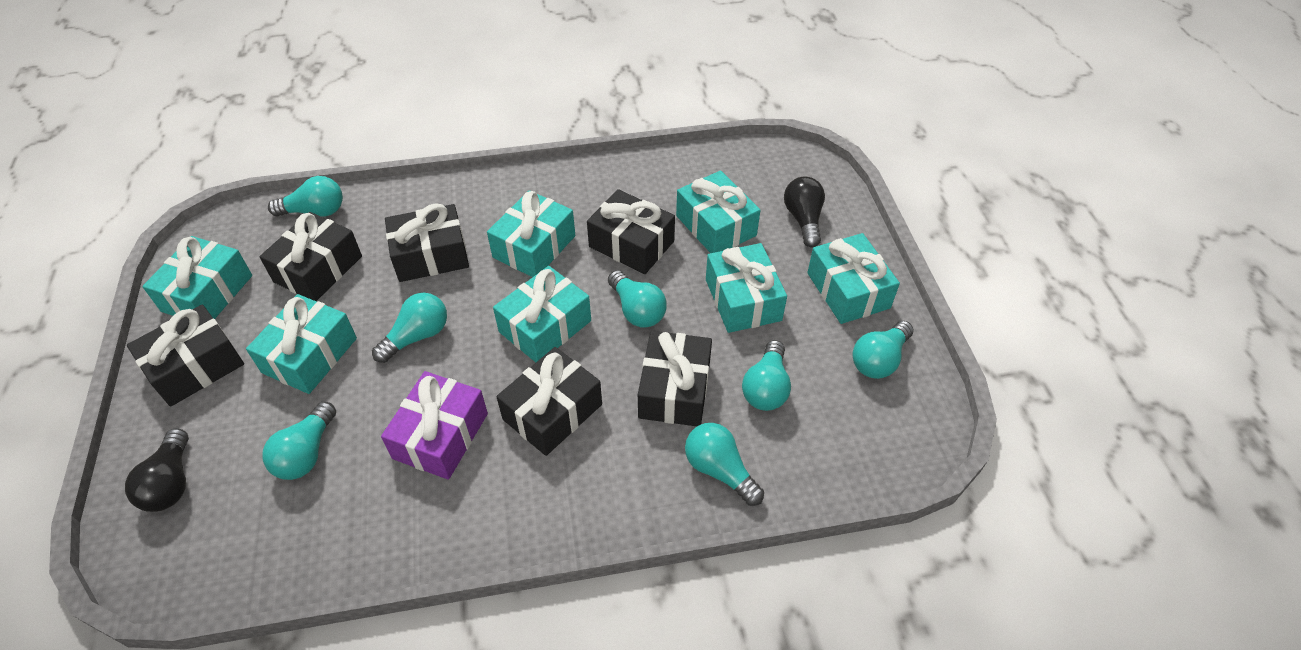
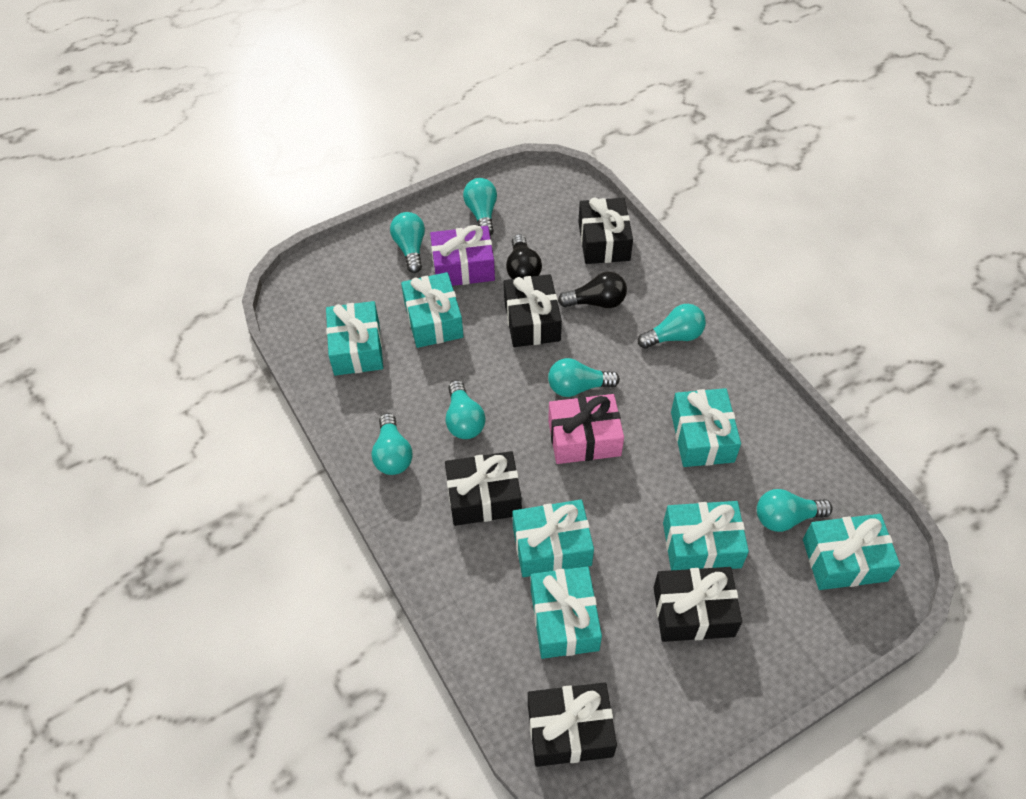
black gift: [127,305,244,407] [259,212,362,301] [385,203,469,282] [496,347,602,456] [587,189,675,274] [638,331,712,426] = 6 -> [445,451,522,526] [504,274,562,347] [528,682,617,767] [578,198,633,264] [654,567,742,642] = 5
pink gift: none = 0 -> [548,394,624,464] = 1

